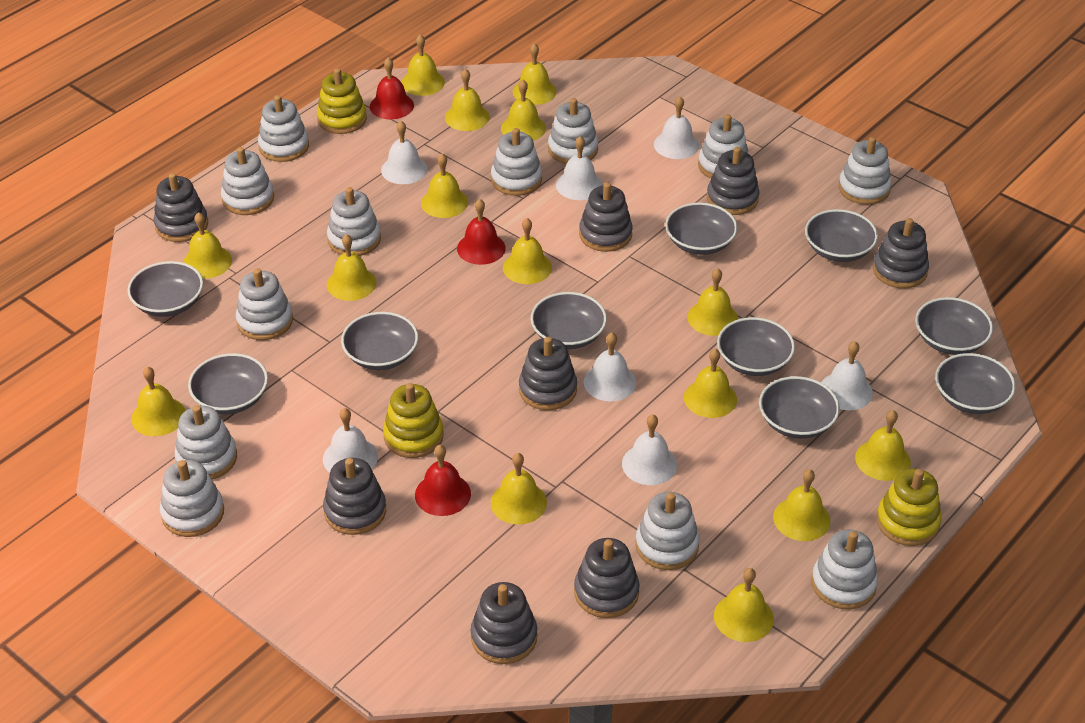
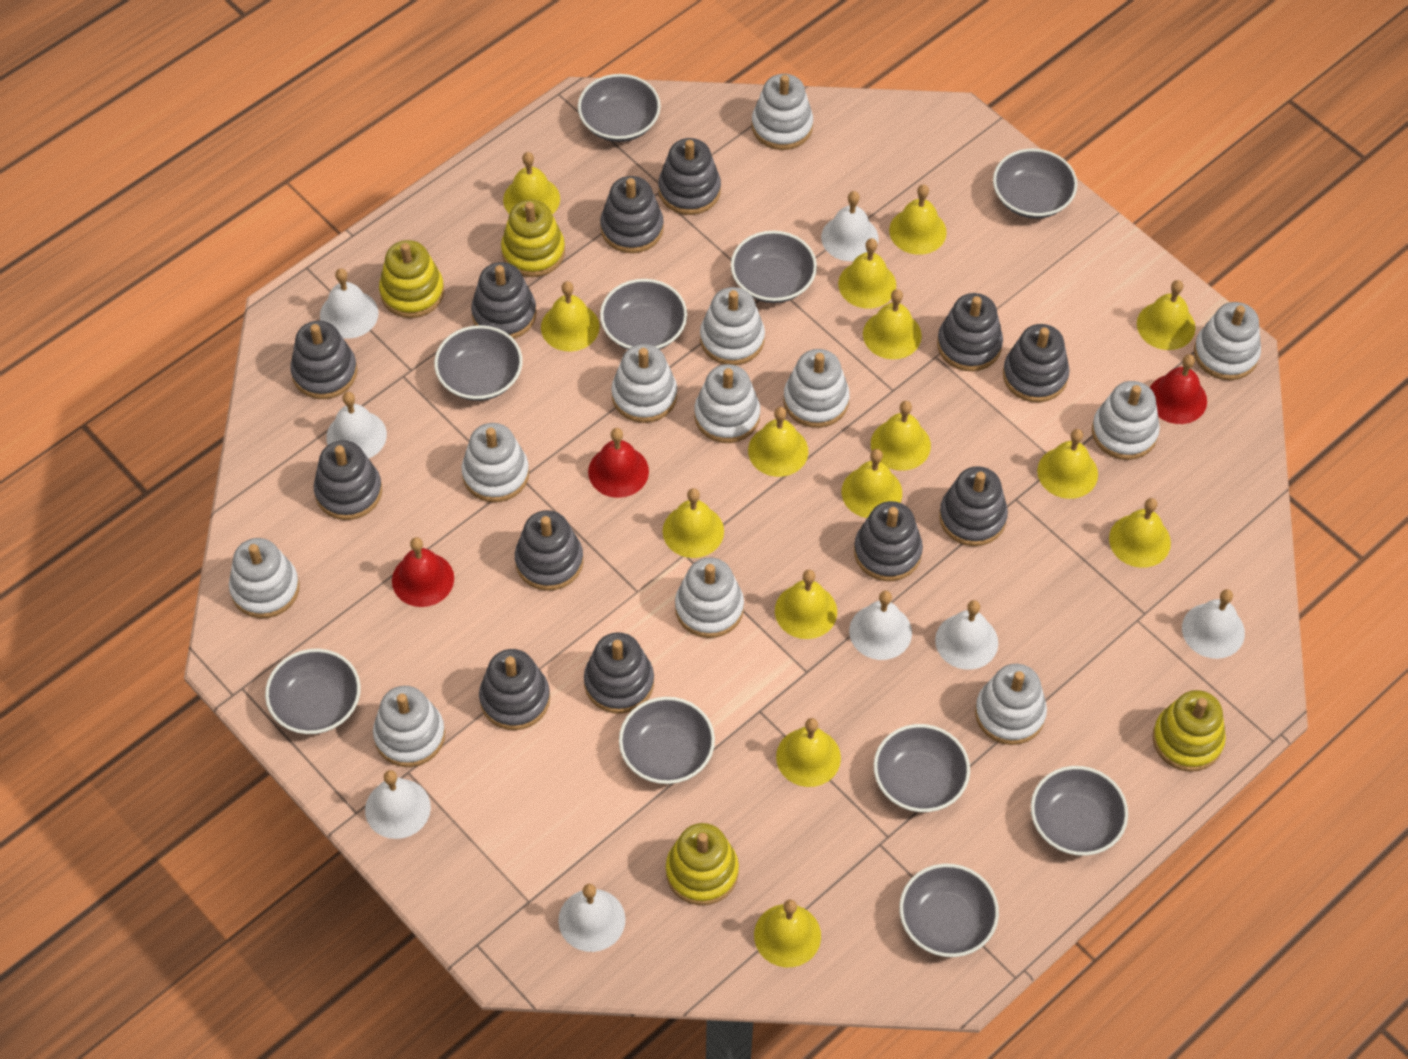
grey stacking toy: [154,173,208,242] [323,458,386,535] [471,582,537,664] [519,337,577,410] [574,538,640,618] [579,182,633,252] [707,147,760,215] [873,218,929,289] = 8 -> [290,320,357,399] [314,440,382,520] [471,262,536,339] [479,649,550,730] [515,510,583,591] [584,632,654,713] [600,176,664,253] [658,138,721,215] [854,501,923,581] [937,293,1003,371] [939,466,1008,546] [1003,324,1070,402] = 12
white bell: [323,408,378,473] [381,121,427,184] [556,136,603,200] [584,332,636,401] [622,414,677,485] [654,96,699,159] [821,341,873,410] = 7 -> [320,268,379,339] [326,392,387,459] [365,770,431,839] [558,884,625,952] [821,191,879,261] [849,591,912,660] [935,600,998,670] [1182,589,1245,659] = 8
yellow stacking toy: [317,68,367,134] [383,383,443,458] [877,468,942,546] = 3 -> [379,240,444,318] [501,200,565,277] [666,823,739,905] [1152,690,1226,772] = 4

